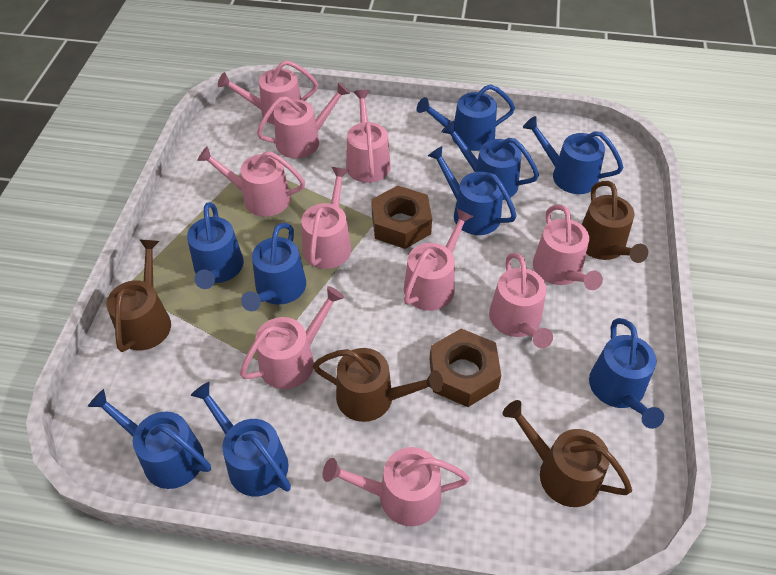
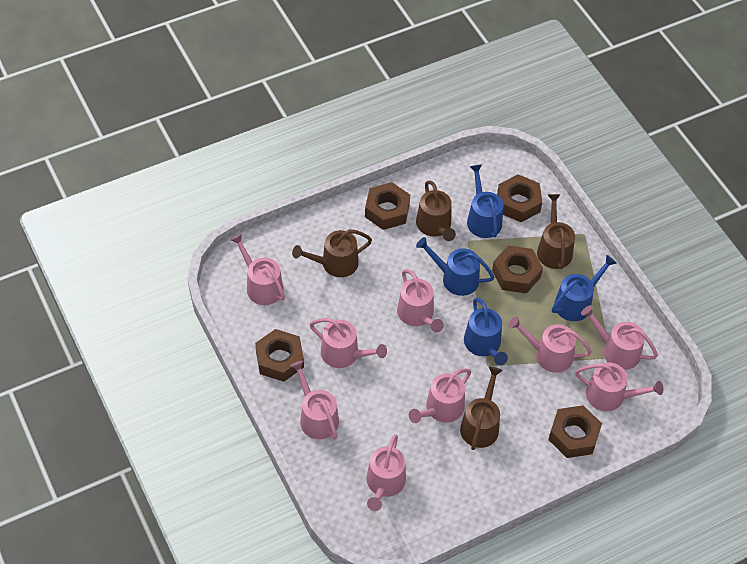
blue watering can: [88,389,211,489] [187,202,244,289] [191,382,291,496] [241,223,306,311] [417,84,515,151] [428,146,516,235] [441,121,539,200] [523,116,623,194] [589,318,664,429] = 9 -> [416,237,494,296] [464,298,508,365] [467,164,503,238] [552,255,617,321] = 4
brown nut: [371,185,432,249] [430,329,502,407] = 2 -> [255,329,304,382] [365,182,410,230] [492,246,543,293] [497,174,542,222] [548,405,602,458] = 5
pink watering can: [197,146,305,217] [218,60,318,125] [240,286,344,389] [257,82,350,158] [301,167,351,269] [323,447,470,526] [346,90,391,183] [404,209,474,311] [489,253,553,348] [533,205,603,290] = 10 -> [230,233,285,305] [290,360,339,439] [310,318,387,368] [366,434,406,511] [397,269,444,332] [409,368,471,423] [508,316,592,373] [575,362,663,411] [581,305,658,370] = 9

